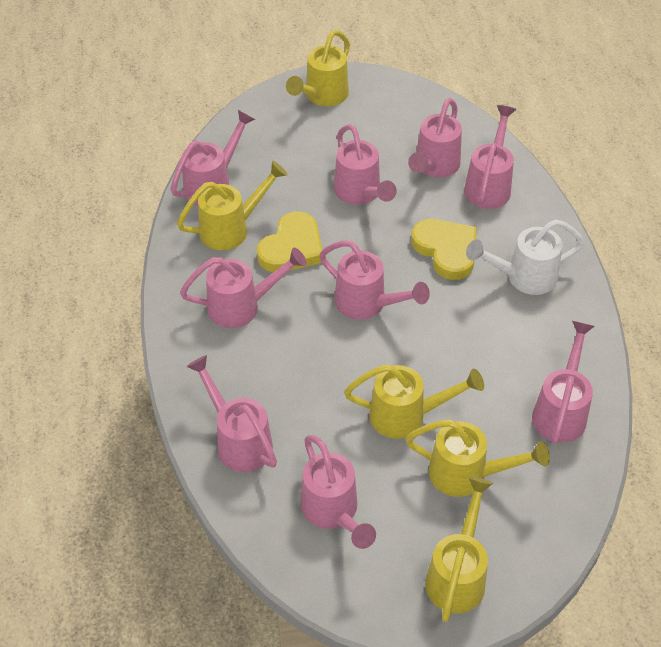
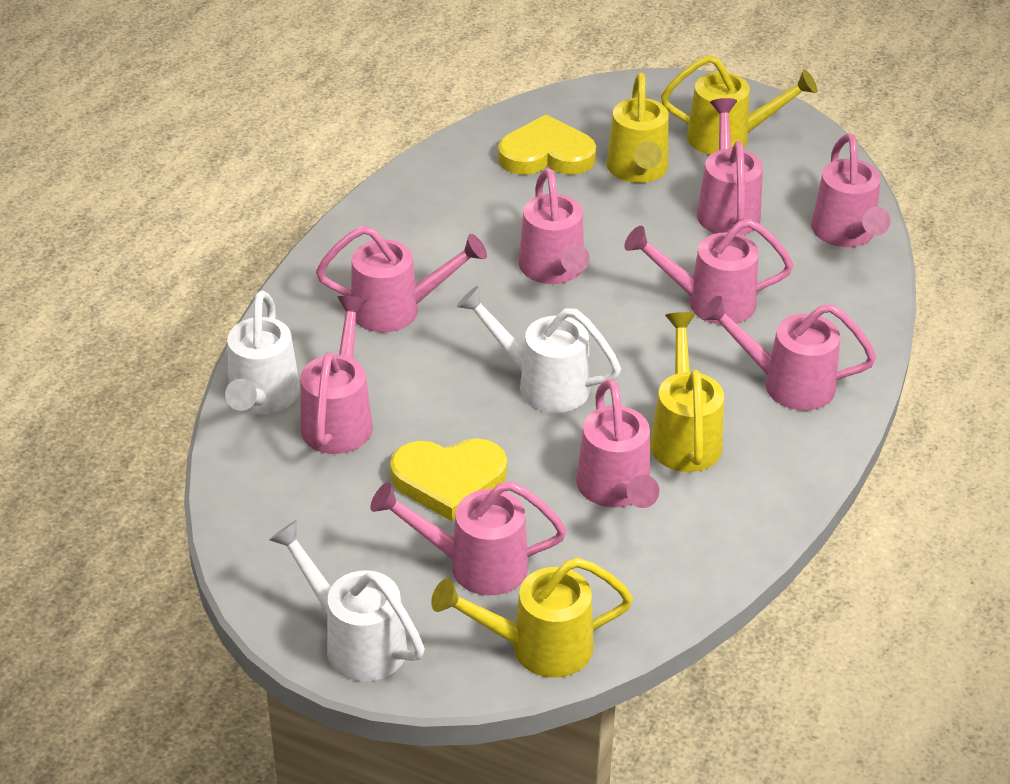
white watering can: [466,219,584,295] = 1 -> [225,291,300,414] [269,520,425,681] [457,286,621,413] = 3
yellow watering can: [177,161,288,250] [286,30,350,106] [344,364,484,439] [405,419,550,497] [425,476,493,622] = 5 -> [431,558,633,678] [607,73,669,183] [650,312,724,472] [661,55,817,155] = 4

